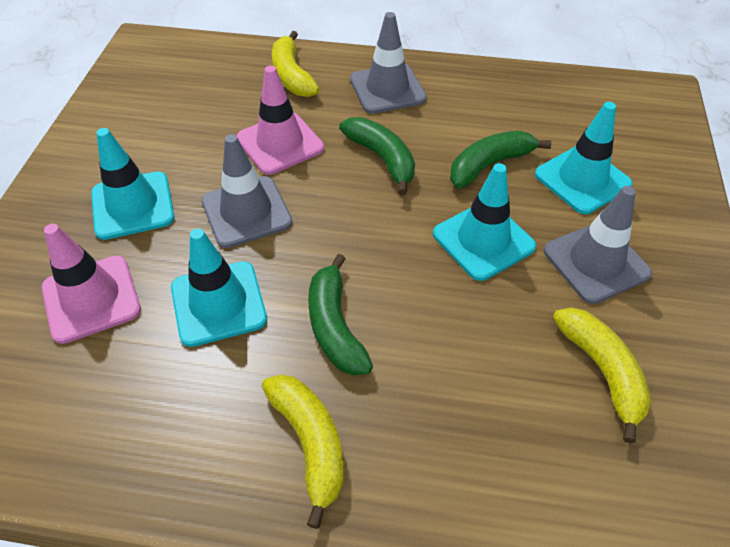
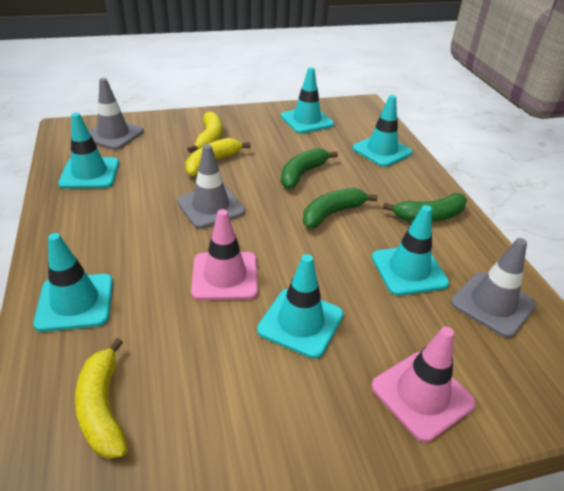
turquoise traffic cone: [91,128,175,240] [171,228,267,347] [433,163,536,281] [535,102,633,214] = 4 -> [33,233,113,332] [58,113,119,189] [257,254,343,359] [281,67,334,134] [352,95,413,167] [372,205,449,296] = 6

